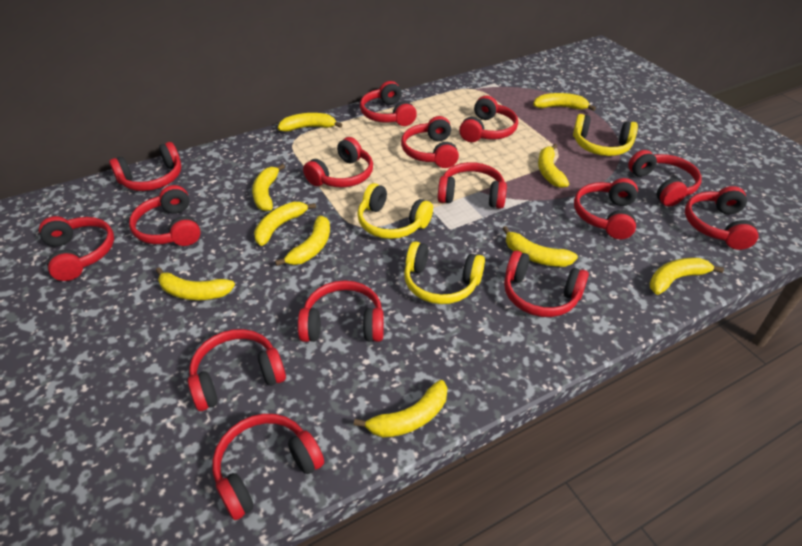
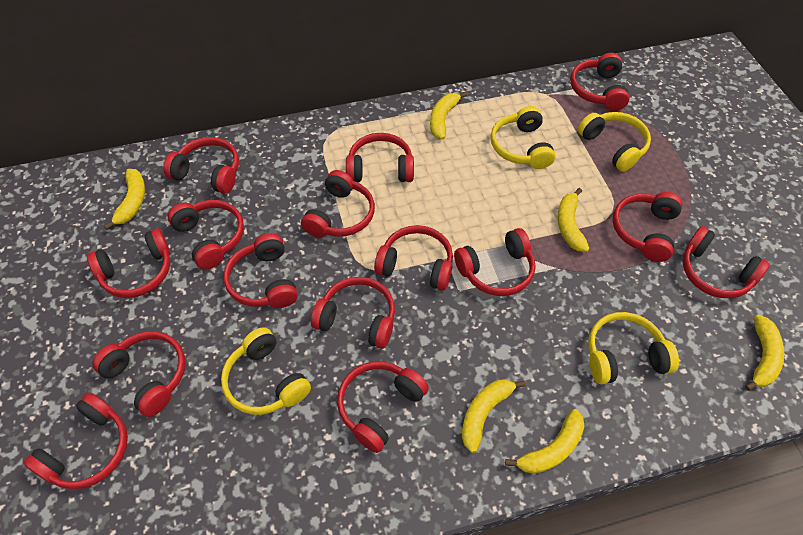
yellow banana: [156,267,235,300] [252,164,285,211] [254,202,316,246] [275,216,330,266] [278,113,342,132] [354,380,447,438] [502,226,578,267] [533,93,596,111] [538,144,569,188] [650,258,724,295] = 10 -> [104,169,145,230] [430,92,467,140] [462,379,526,453] [505,409,585,474] [558,188,589,252] [745,315,784,391] = 6
yellow headphones: [357,183,433,239] [404,241,485,304] [573,114,638,156] = 3 -> [221,327,311,415] [491,106,555,169] [578,112,651,172] [588,312,679,384] = 4

